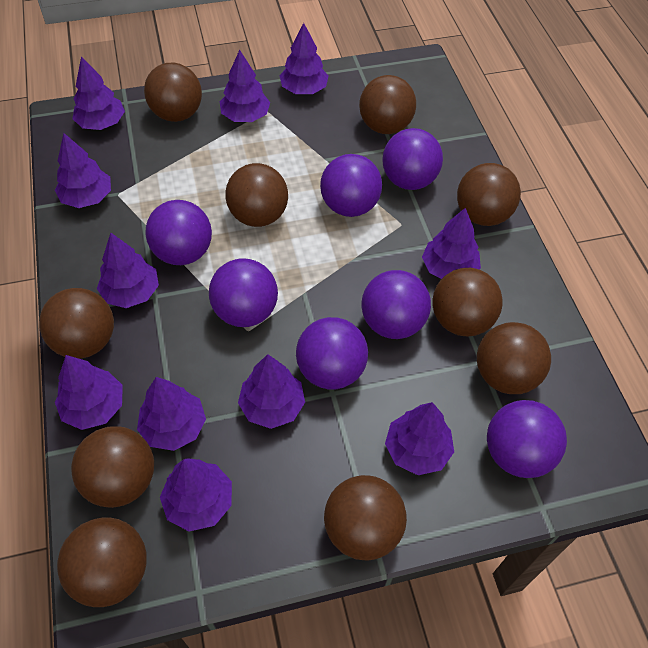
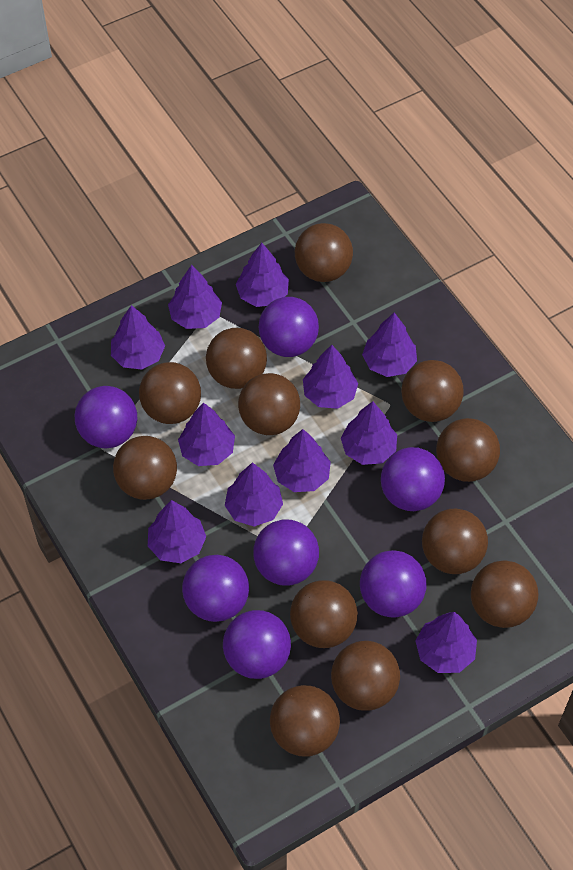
brown ball: [39,288,114,359] [57,517,147,607] [71,426,154,508] [144,62,202,122] [225,163,288,227] [324,475,407,561] [359,75,416,134] [433,268,503,336] [457,163,521,226] [477,322,551,394] = 10 -> [113,436,177,500] [139,362,201,424] [206,328,267,389] [238,373,300,435] [270,685,340,756] [290,580,358,648] [295,223,353,282] [331,641,400,711] [401,360,464,422] [422,509,488,574] [436,418,500,482] [471,560,538,628] = 12

